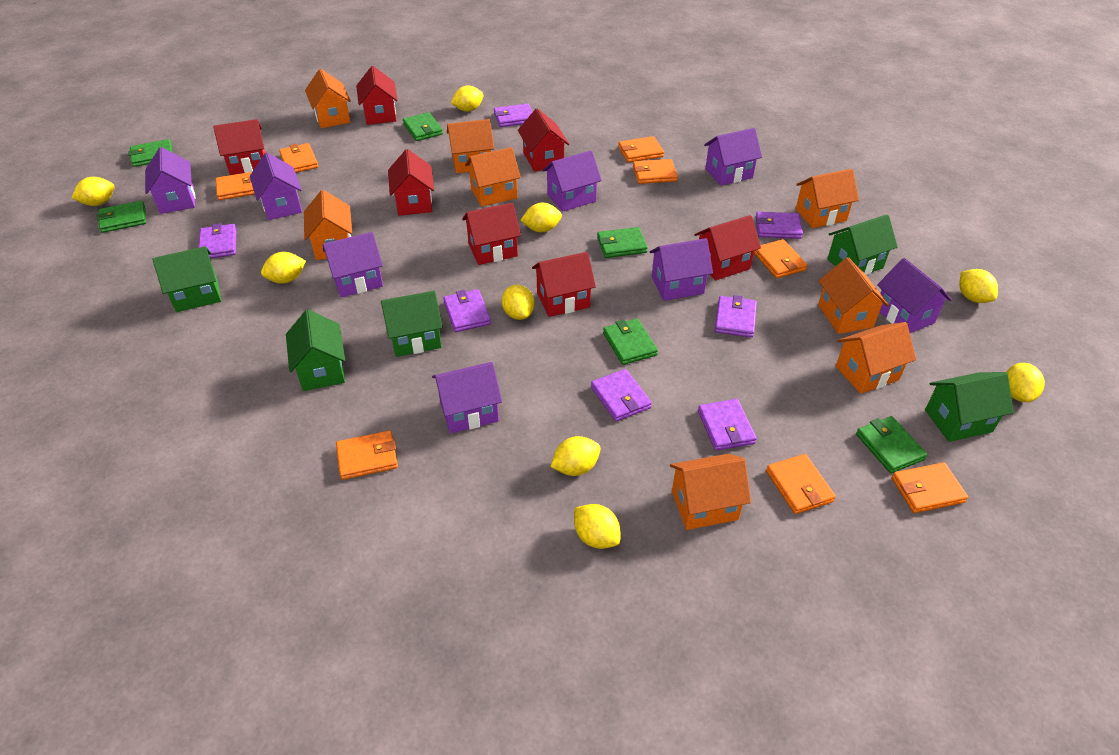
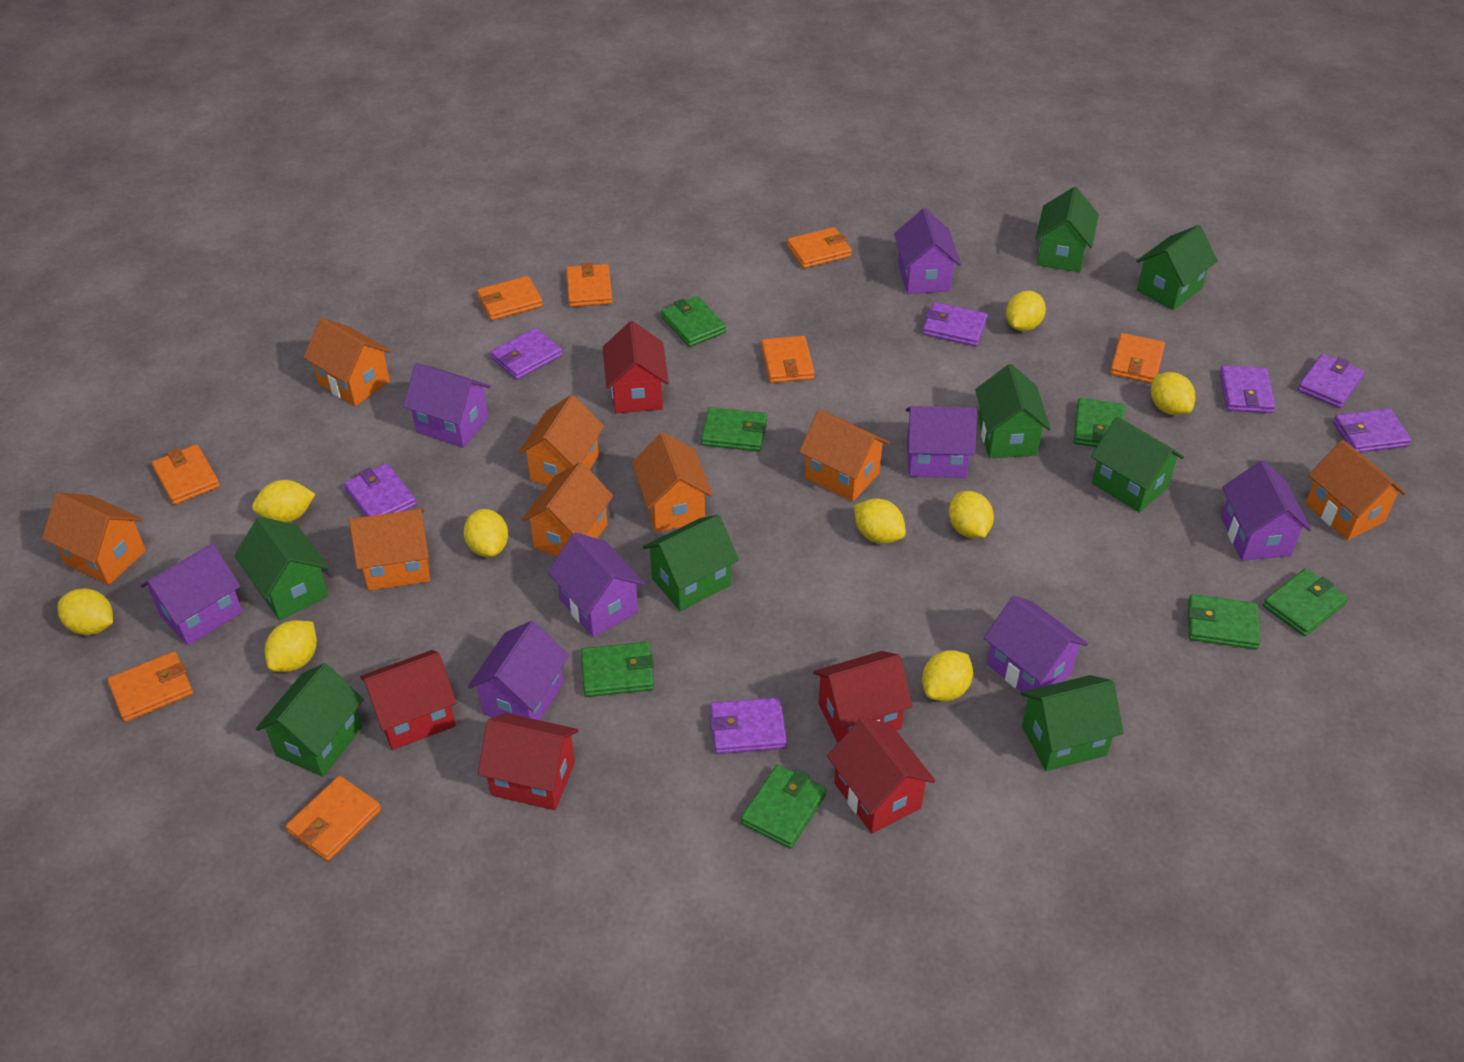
green house: [152,246,221,312] [286,309,345,391] [381,291,443,357] [827,214,898,275] [925,372,1014,442] = 5 -> [234,517,329,620] [256,663,364,777] [643,515,739,611] [975,364,1051,458] [1021,675,1124,771] [1036,187,1099,272] [1091,417,1184,513] [1136,225,1218,310] = 8
green wallet: [97,201,146,233] [128,139,173,167] [403,112,443,141] [597,227,648,258] [603,319,658,365] [856,416,927,473] = 6 -> [581,642,654,697] [661,296,726,347] [701,407,767,451] [741,764,827,849] [1074,398,1125,447] [1188,594,1260,649] [1263,569,1347,636] = 7
red house: [213,119,266,175] [356,66,398,125] [388,149,434,216] [462,203,521,265] [518,108,569,172] [532,252,596,317] [694,215,761,280] = 7 -> [360,650,457,750] [478,713,578,810] [602,321,669,413] [813,651,913,743] [827,717,936,833] = 5

